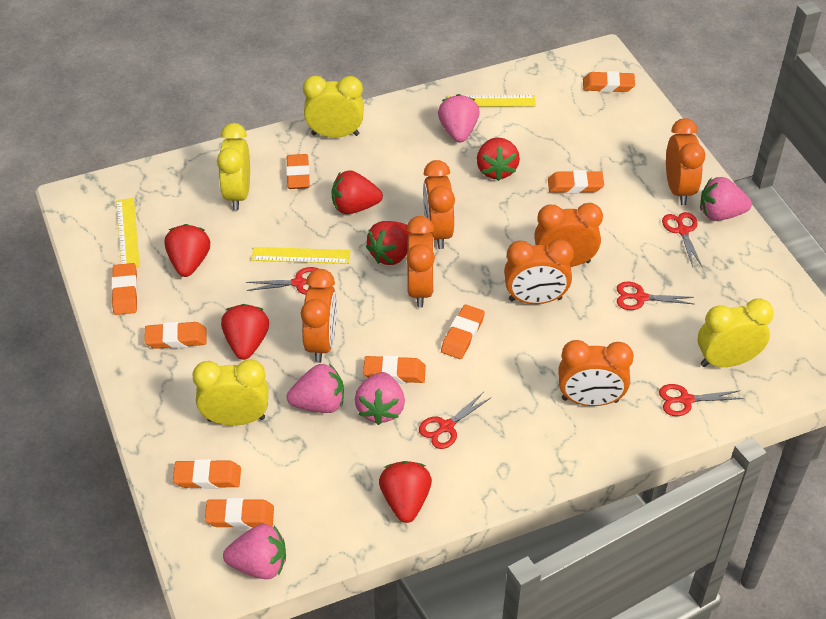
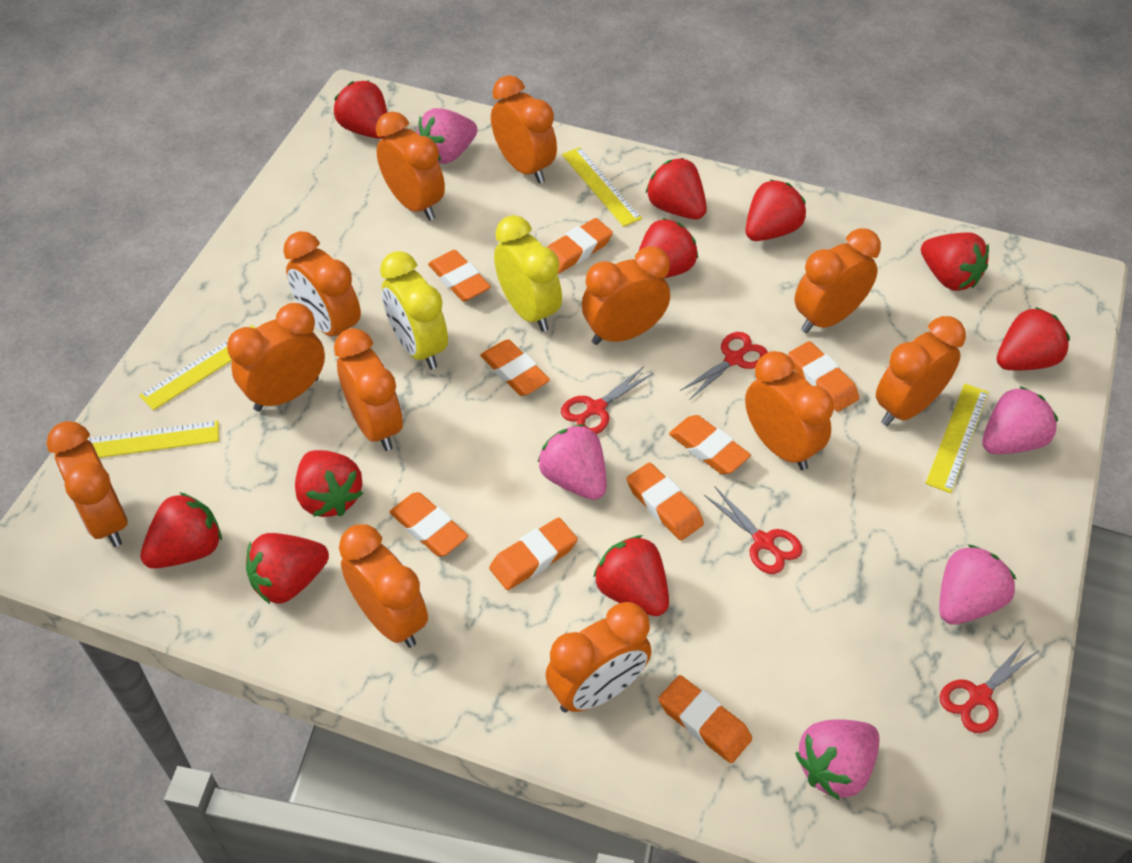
orange clock: [301,269,337,363] [406,216,435,308] [423,160,455,249] [504,239,574,304] [534,203,603,267] [558,340,634,406] [666,118,705,205] = 7 -> [46,421,128,547] [227,303,325,412] [283,231,361,336] [334,328,403,451] [339,524,428,648] [376,111,445,220] [491,75,557,183] [545,602,651,713] [582,246,670,345] [745,351,834,470] [794,228,881,333] [876,316,966,426] = 12
red scissors: [246,267,318,295] [419,392,491,449] [617,282,694,310] [659,384,743,416] [662,212,702,267] = 5 -> [561,366,653,434] [680,332,768,399] [704,487,802,574] [940,642,1038,733] = 4
red strawberry: [165,224,210,277] [221,304,269,360] [332,170,383,214] [366,221,410,265] [379,461,432,523] [477,137,520,181] = 6 -> [140,492,222,568] [246,533,329,604] [295,450,363,517] [334,80,387,139] [594,535,669,616] [638,218,698,278] [645,158,707,219] [745,180,806,241] [921,232,989,291] [997,307,1070,370] = 10
yellow clock: [192,359,268,426] [217,123,250,210] [303,76,364,138] [698,298,774,367] = 4 -> [380,251,448,369] [494,215,562,332] = 2
yellow ruler: [116,198,140,267] [251,247,351,264] [447,95,536,107] = 3 -> [88,421,219,458] [139,325,256,410] [562,147,642,227] [925,383,989,493] = 4

